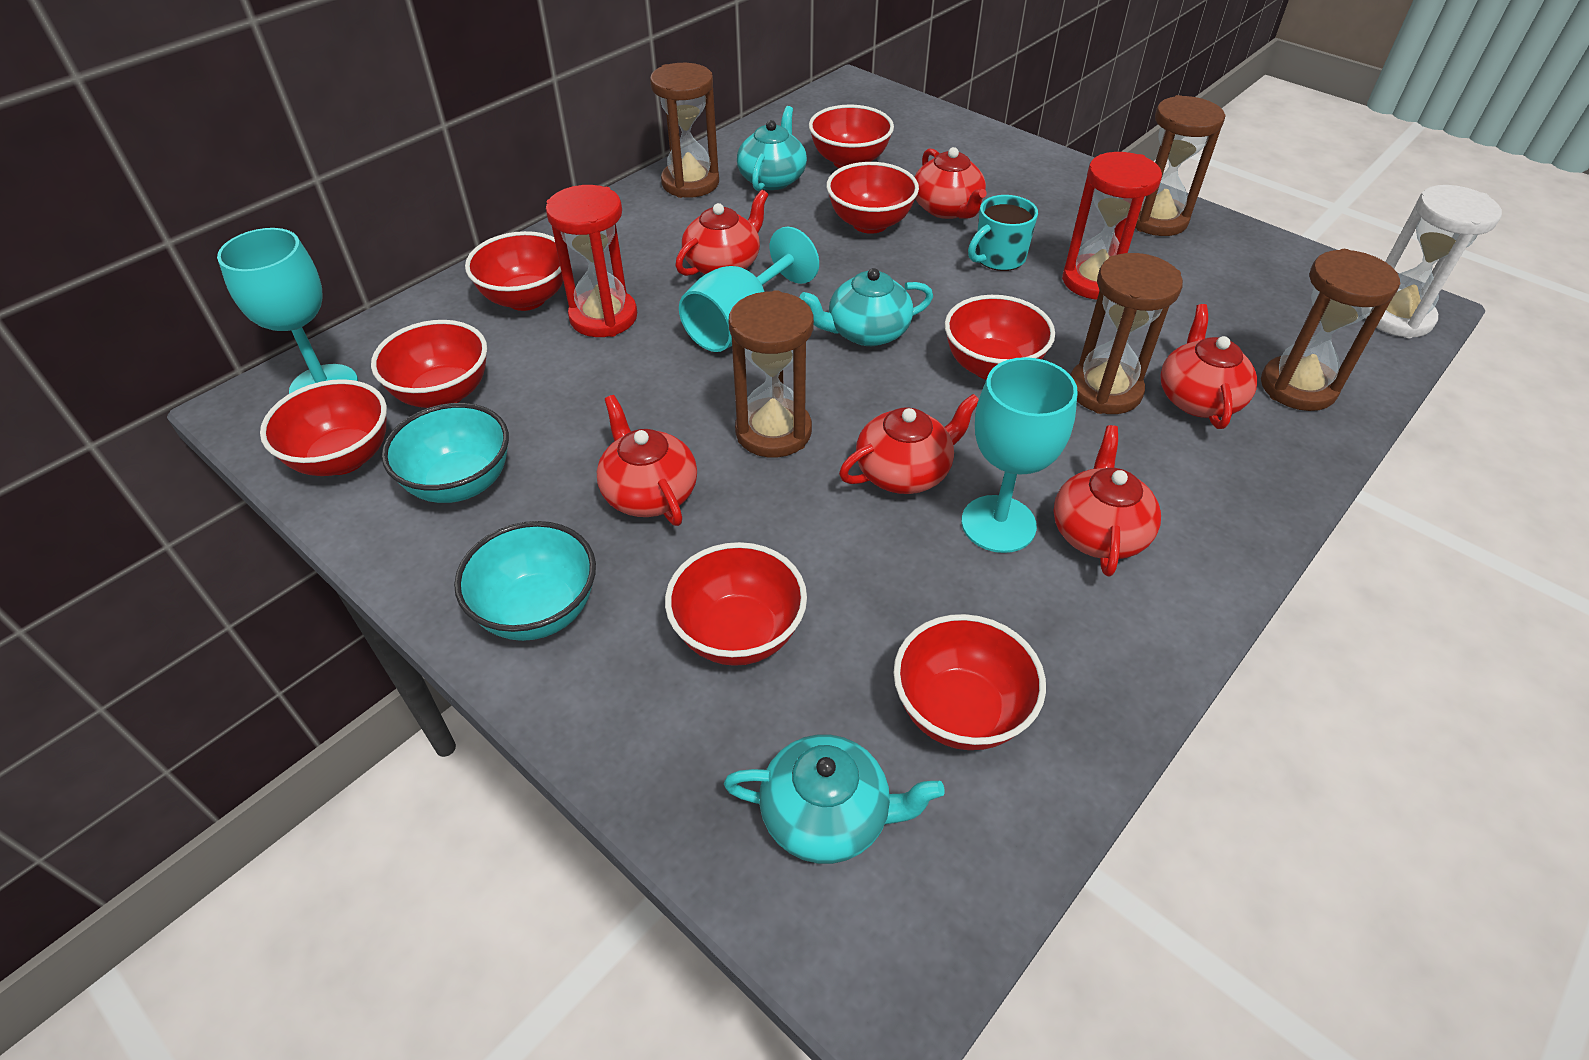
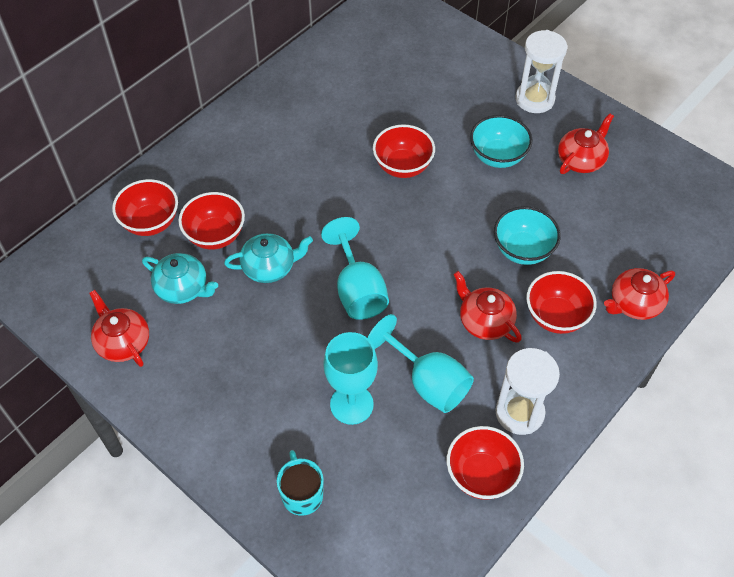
brown hourglass: [650,63,719,198] [728,290,814,457] [1070,253,1183,414] [1135,95,1226,236] [1261,249,1400,411] = 5 -> none = 0
red bowl: [260,379,387,476] [371,320,487,408] [465,231,563,311] [665,542,807,666] [809,105,894,168] [826,162,919,234] [893,614,1046,750] [945,295,1055,380] = 8 -> [112,179,178,236] [179,192,245,250] [373,125,435,178] [447,426,524,500] [526,271,597,334] = 5
red hourglass: [546,185,637,337] [1062,152,1162,300] = 2 -> none = 0
red teapot: [596,395,697,526] [675,190,768,276] [839,394,979,494] [915,147,987,219] [1054,425,1161,577] [1160,304,1257,429] = 6 -> [89,290,149,367] [453,271,522,343] [558,113,614,174] [604,268,675,320] = 4
turquoise teapot: [724,735,945,864] [737,106,807,191] [800,268,933,346] = 3 -> [142,253,218,304] [224,233,313,283] = 2
white hourglass: [1365,185,1502,338] = 1 -> [496,348,560,435] [515,30,567,113] = 2

